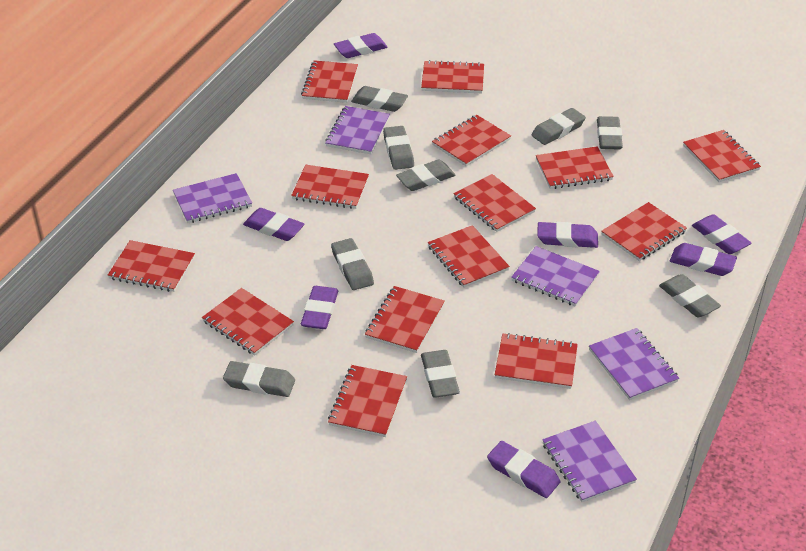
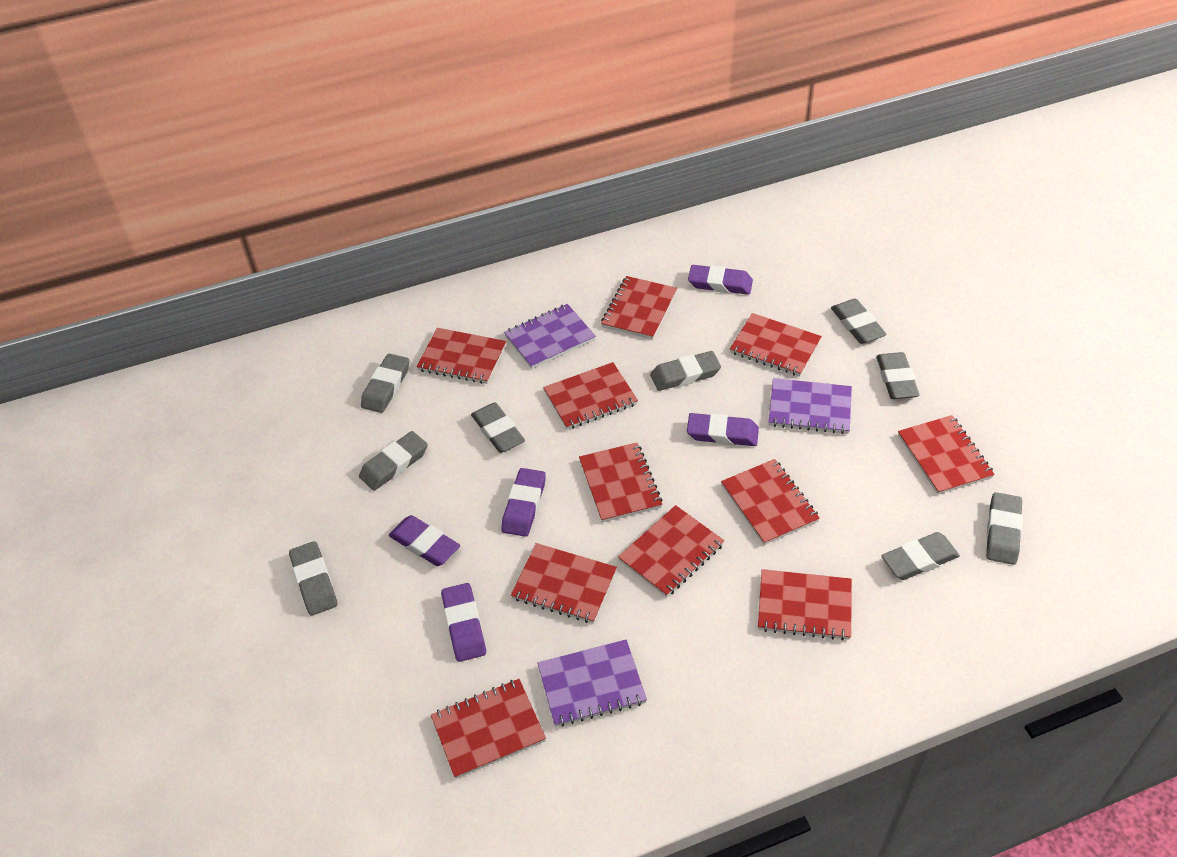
purple eraser: [243,208,304,241] [301,286,338,329] [334,33,388,58] [487,441,560,498] [537,222,598,248] [670,243,737,276] [692,214,751,254] = 7 -> [389,515,460,566] [441,583,486,662] [501,468,546,537] [687,413,759,446] [688,265,753,295] = 5
purple notebook: [173,173,252,223] [325,106,390,154] [511,246,600,306] [542,421,637,502] [589,328,679,400] = 5 -> [504,304,596,369] [537,639,647,727] [768,378,852,434] = 3
red notebook: [108,240,195,292] [202,288,294,355] [291,165,369,209] [301,60,358,103] [328,365,407,437] [365,286,445,353] [421,60,484,93] [428,225,510,288] [432,115,511,166] [454,174,536,232] [495,333,578,389] [536,146,614,189] [601,202,687,261] [683,130,761,182] = 14 -> [416,328,506,384] [431,679,546,779] [511,543,617,623] [543,362,638,430] [579,443,662,523] [601,276,677,339] [618,505,724,597] [721,459,820,545] [730,313,822,376] [758,569,852,640] [898,415,995,495] = 11

